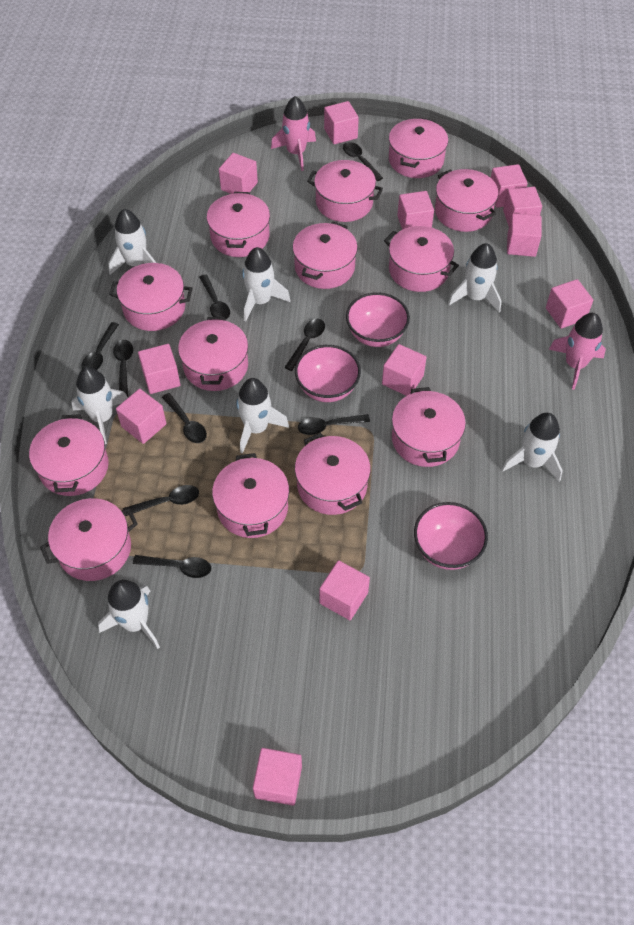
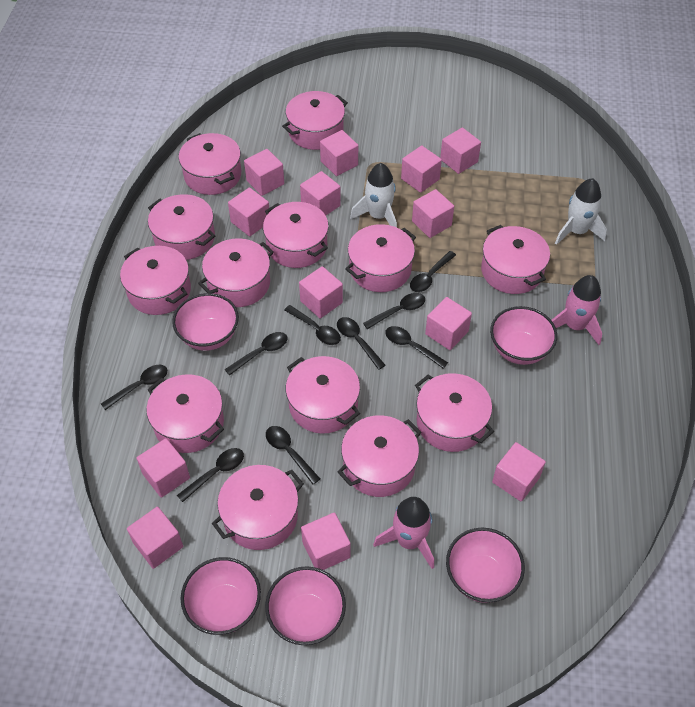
pink bowl: [295,345,361,402] [346,292,410,347] [414,502,488,570] = 3 -> [172,293,239,351] [181,557,261,635] [265,566,346,645] [446,528,525,603] [490,306,557,365] = 5
pink cube: [116,389,167,444] [138,344,180,394] [219,153,258,194] [253,748,302,806] [319,560,370,620] [324,101,359,144] [382,344,427,396] [397,191,434,230] [491,164,527,208] [503,187,542,226] [507,213,542,257] [546,279,593,329] = 12 -> [127,507,183,569] [136,438,190,498] [228,187,269,236] [244,149,284,196] [299,266,343,318] [300,171,341,216] [301,513,350,570] [320,130,358,176] [401,145,442,193] [412,189,454,238] [425,297,472,350] [440,128,481,174] [492,442,546,502] = 13
white rocket: [71,367,128,444] [98,580,160,649] [108,209,156,275] [236,378,289,454] [242,247,291,321] [448,243,501,313] [501,413,563,482] = 7 -> [350,163,397,227] [555,178,607,245] = 2

